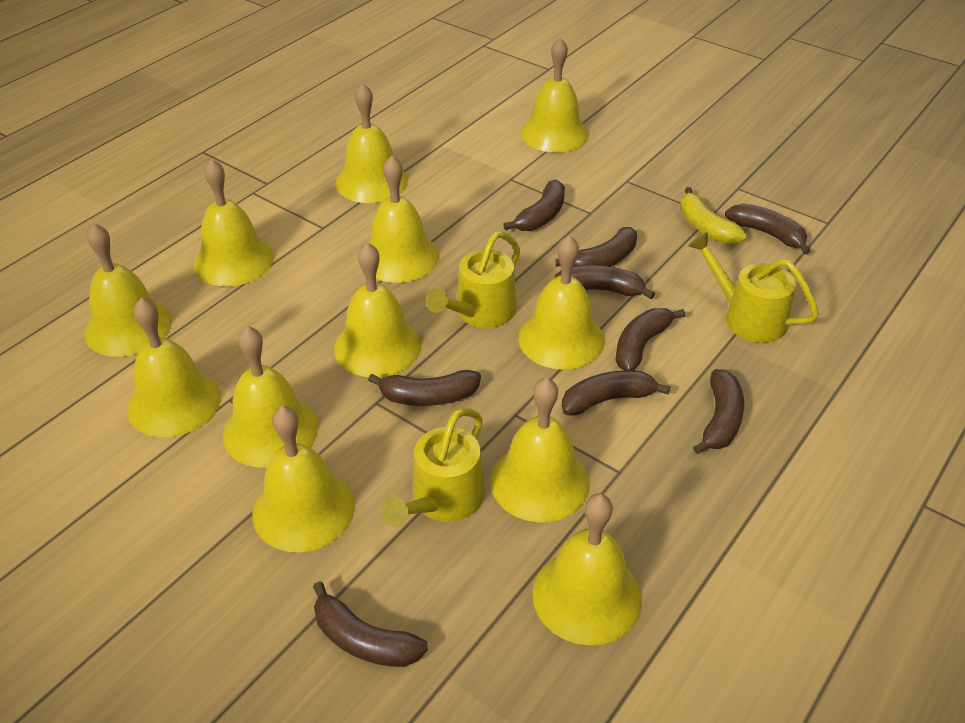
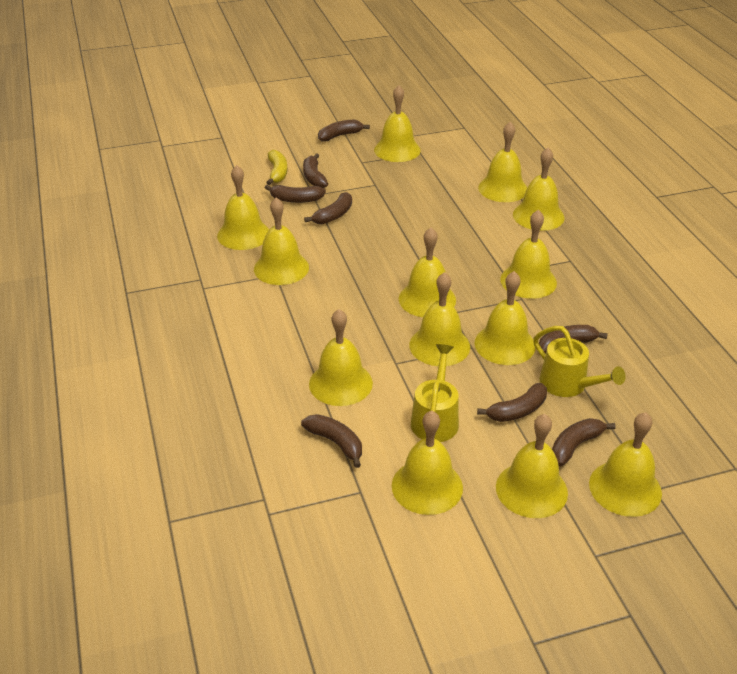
brown banana: [313,581,428,667] [368,370,481,406] [503,180,565,231] [554,265,655,299] [556,227,637,267] [562,370,671,416] [616,308,685,371] [693,369,744,454] [725,204,810,255] = 9 -> [265,185,326,203] [301,414,362,468] [303,153,328,188] [304,192,352,224] [318,119,370,141] [477,383,547,422] [539,325,608,354] [552,418,616,466] = 8
yellow bell: [84,223,172,357] [127,298,221,437] [194,159,274,286] [223,326,318,468] [252,406,355,552] [334,242,421,377] [335,83,408,203] [369,155,439,283] [491,377,590,522] [518,235,604,370] [521,38,589,153] [532,494,642,645] = 12 -> [217,165,269,250] [254,197,309,285] [309,309,373,406] [374,85,421,162] [392,411,463,515] [399,227,456,317] [409,272,470,366] [474,271,536,365] [478,122,527,202] [496,414,568,518] [500,210,557,299] [513,148,564,231] [589,412,662,517] = 13
yellow watering can: [381,408,485,527] [426,231,520,328] [688,232,819,343] = 3 -> [411,344,459,442] [533,326,626,397] = 2

